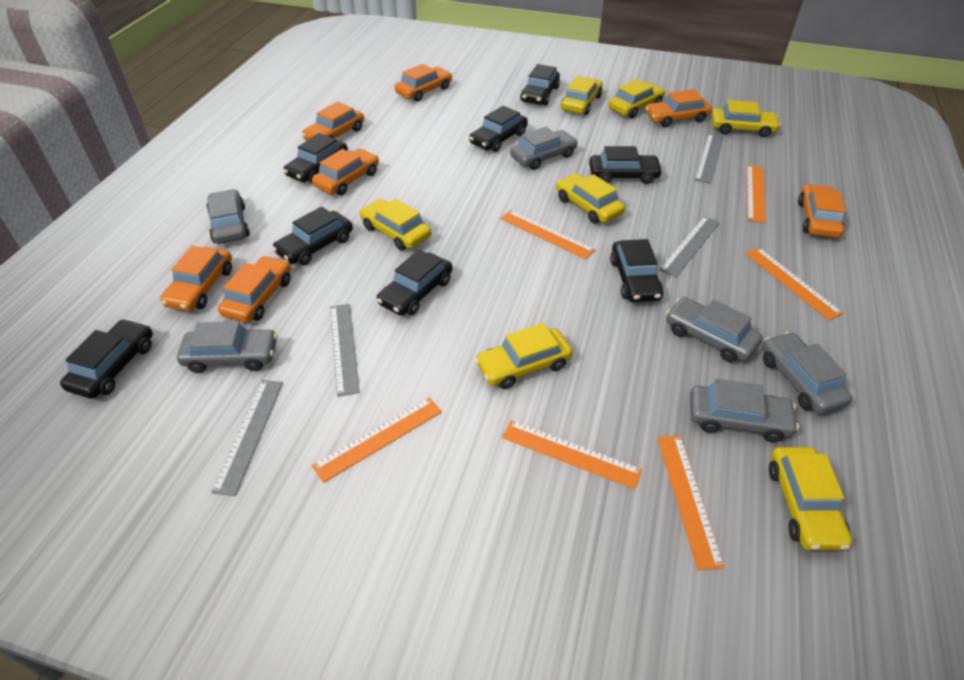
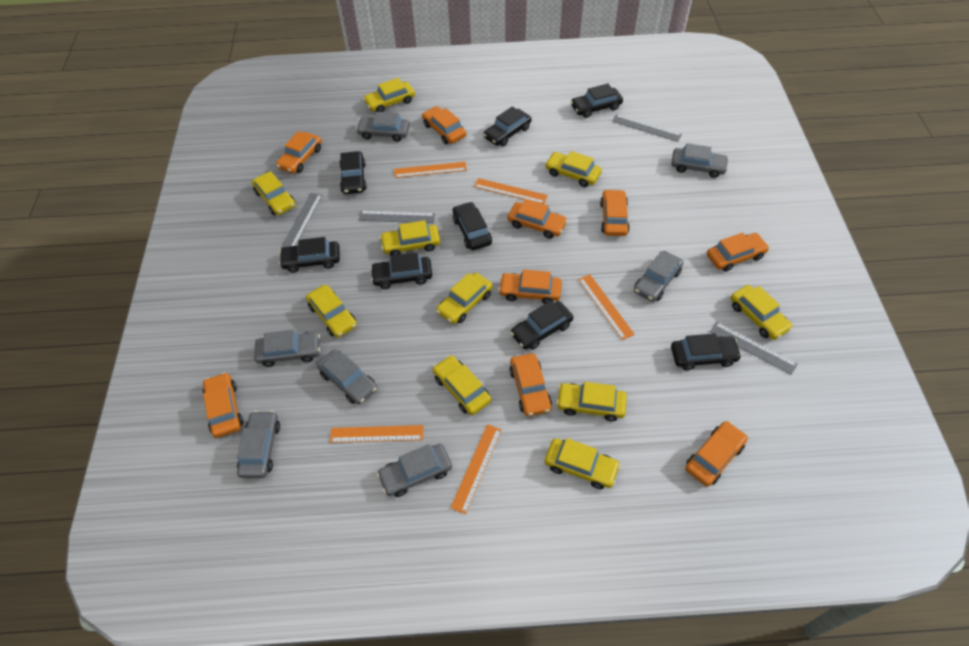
grey car: [177,321,277,373] [207,189,250,244] [510,127,578,170] [666,297,762,362] [690,379,799,442] [762,332,853,414] = 6 -> [237,411,280,478] [254,330,320,367] [317,349,377,405] [356,112,410,142] [377,444,452,497] [634,251,683,302] [671,143,729,178] = 7
orange car: [160,246,232,311] [218,256,291,323] [302,102,364,140] [312,149,379,195] [395,64,452,102] [646,89,712,127] [798,184,846,238] = 7 -> [203,372,243,438] [276,131,322,174] [422,106,466,144] [498,269,562,304] [508,199,568,239] [509,353,552,416] [600,189,630,236] [685,421,748,487] [707,233,769,272] = 9
orange ruler: [312,397,442,483] [500,210,595,259] [502,420,642,489] [657,436,725,570] [745,248,843,320] [747,165,766,223] = 6 -> [330,425,423,443] [394,162,467,178] [450,424,502,514] [474,178,548,204] [578,274,635,340] = 5
yellow car: [360,199,431,251] [475,323,573,389] [556,173,625,224] [561,76,603,115] [608,79,665,118] [711,100,781,137] [769,447,852,551] = 7 -> [252,171,296,215] [306,285,357,338] [363,78,415,112] [380,220,440,256] [433,355,491,415] [436,273,493,324] [545,151,602,187] [545,438,621,489] [556,382,627,421] [730,285,793,340] = 10

